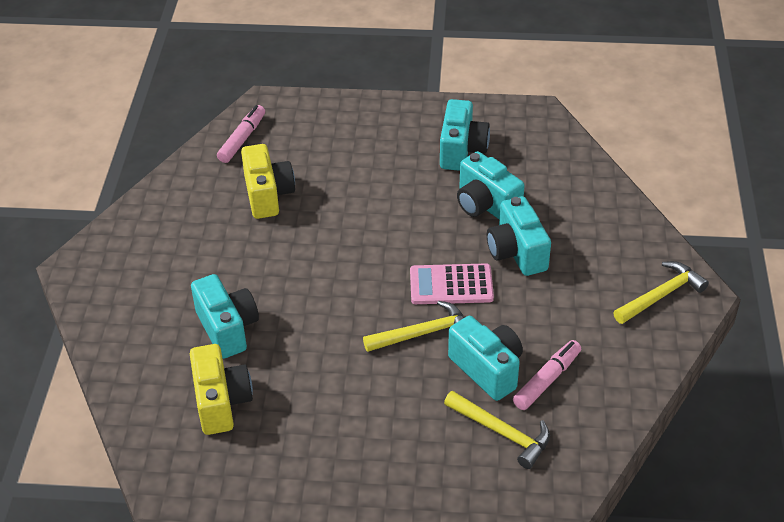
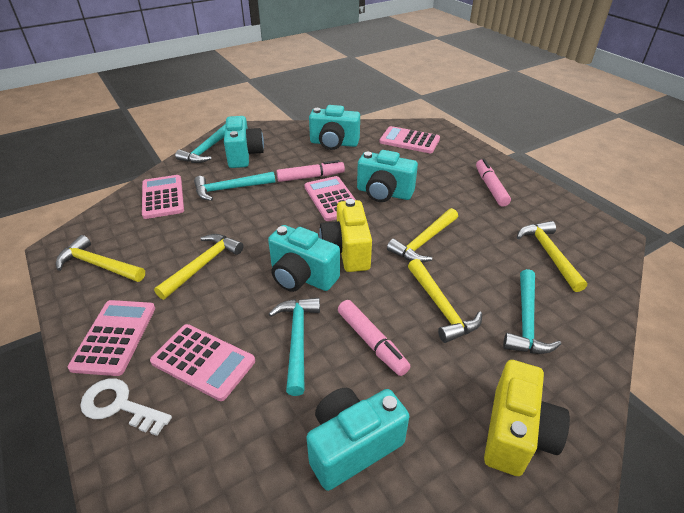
pink calculator: [410,263,494,304] = 1 -> [68,300,155,376] [142,175,184,219] [150,324,255,401] [304,176,356,221] [379,126,440,153] = 5
pink marker: [217,105,265,163] [513,340,581,410] = 2 -> [276,160,345,182] [338,300,411,376] [476,159,511,207] = 3
turquoise hammer: none = 0 -> [175,124,226,163] [194,172,275,201] [269,298,320,396] [503,269,561,354] = 4
white key: none = 0 -> [80,378,172,436] = 1
yellow hammer: [363,301,464,352] [444,391,550,469] [613,261,709,324] = 3 -> [56,235,145,282] [154,234,244,300] [387,208,458,263] [408,259,482,343] [517,221,587,292] = 5

